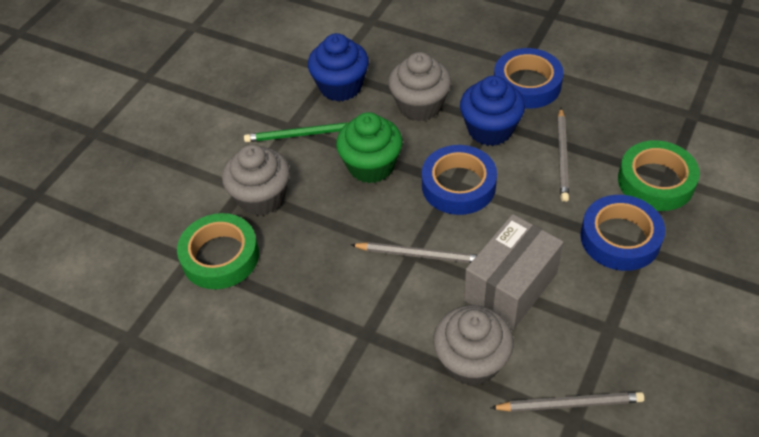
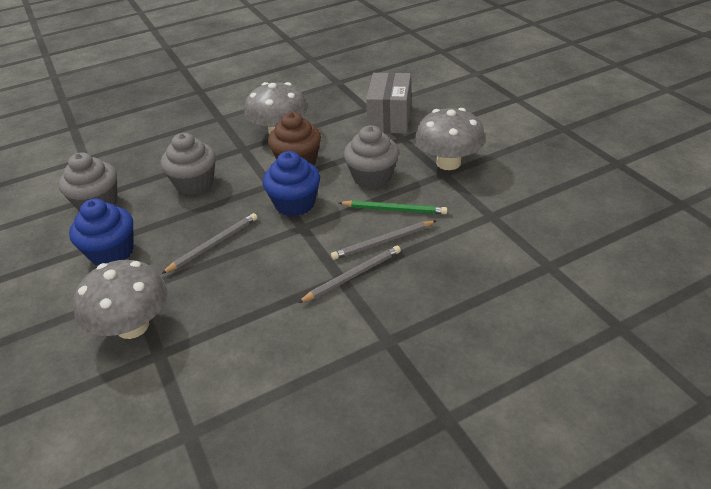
blue tape: [422,145,497,215] [494,48,564,109] [580,195,665,271] = 3 -> none = 0
brown cupcake: none = 0 -> [268,112,321,165] = 1
green cupcake: [336,112,403,183] = 1 -> none = 0
green tape: [177,213,259,289] [618,140,700,211] = 2 -> none = 0
grey mushroom: none = 0 -> [73,259,168,339] [244,82,308,135] [415,108,485,170] = 3

